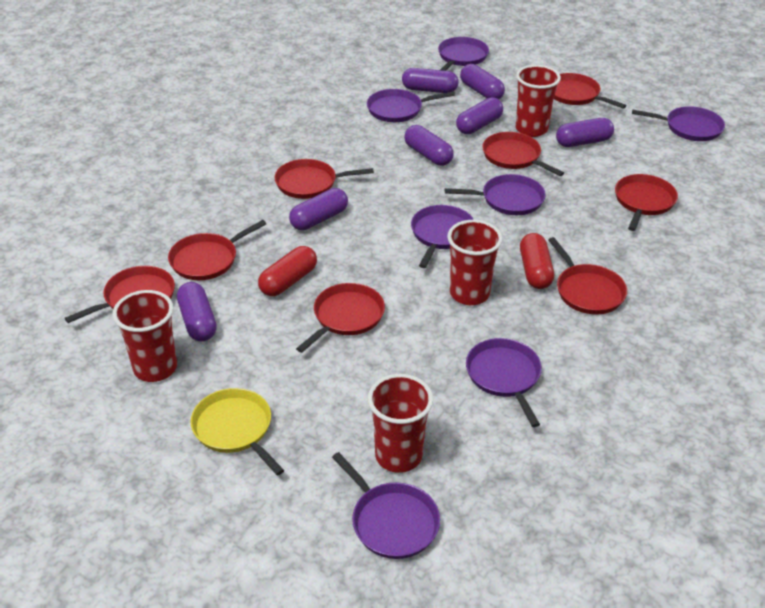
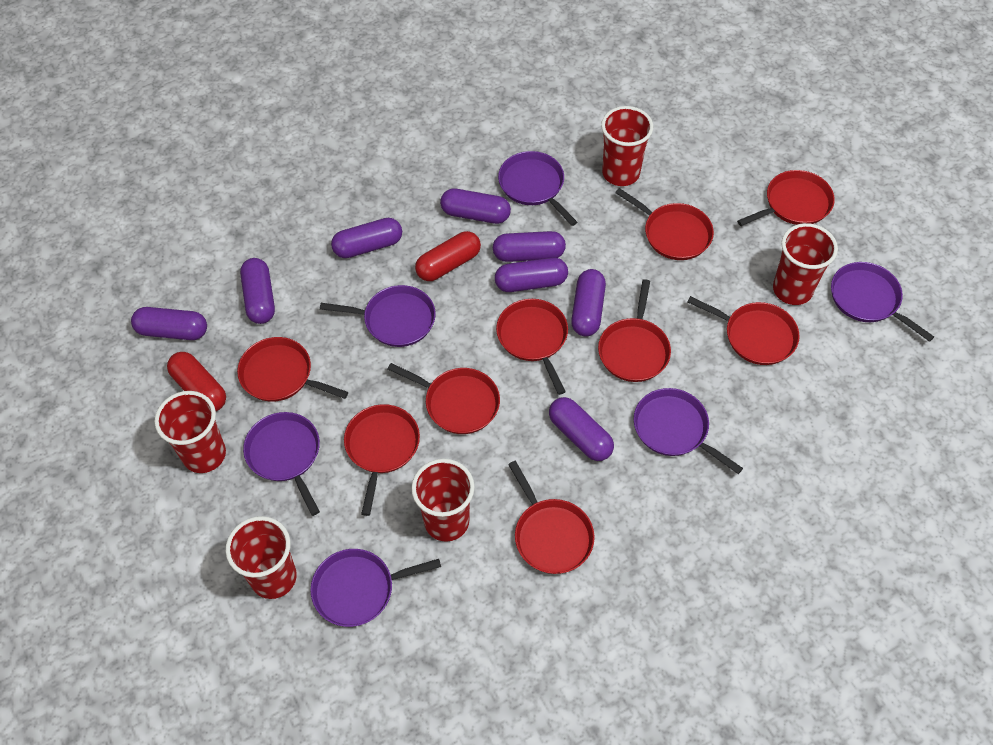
purple capsule: [177,282,217,342] [289,188,348,230] [402,68,458,93] [404,125,454,166] [456,97,503,134] [460,64,505,99] [556,118,614,147] = 7 -> [131,307,207,340] [240,258,275,324] [331,218,402,258] [440,189,511,224] [493,231,566,262] [495,258,568,292] [549,397,614,461] [571,269,606,336] = 8
purple pan: [332,452,440,559] [367,89,455,122] [411,205,474,268] [438,37,489,71] [445,174,546,215] [466,338,542,427] [632,106,725,141] = 7 -> [243,412,320,516] [311,549,441,627] [320,285,436,347] [498,151,577,226] [633,388,743,474] [831,262,934,342] = 6
red cup: [113,290,177,382] [368,374,433,473] [447,220,502,305] [516,65,561,137] = 4 -> [155,391,226,473] [226,516,297,599] [411,459,475,542] [601,106,653,186] [773,223,838,305] = 5
red pan: [65,266,175,323] [168,220,266,280] [274,159,374,199] [296,283,385,353] [482,132,564,176] [548,237,627,314] [554,73,627,109] [615,174,678,231] = 8 -> [237,337,348,402] [344,404,420,516] [387,363,500,434] [496,299,568,395] [508,461,595,574] [598,279,671,382] [615,188,714,260] [687,296,800,365] [737,170,835,226] = 9
yellow pan: [191,388,284,476] = 1 -> none = 0

